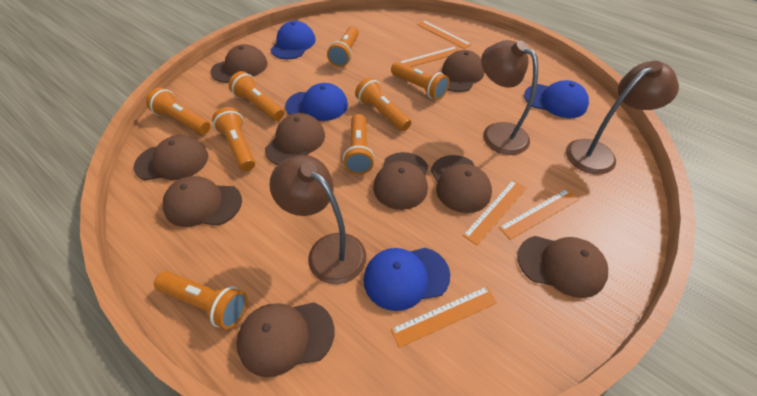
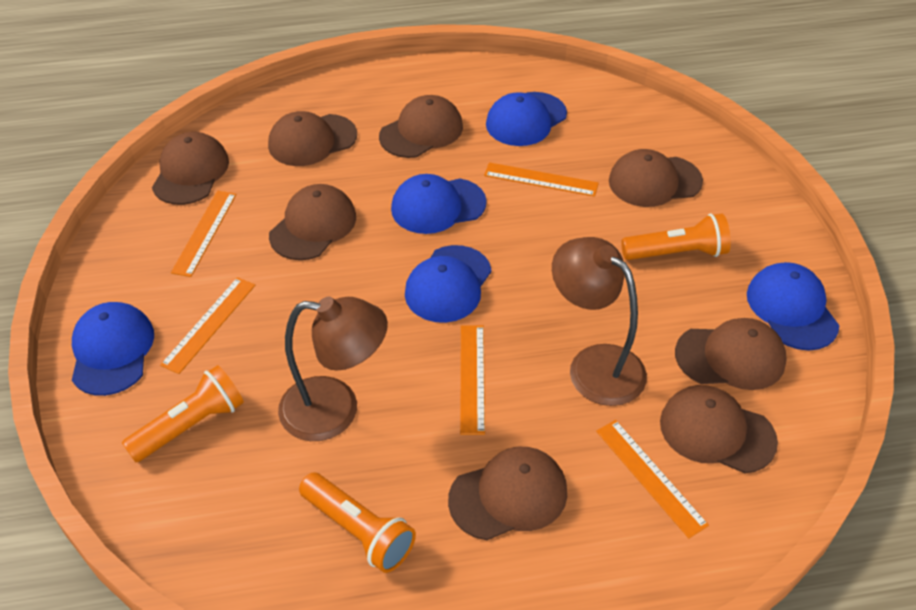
blue cap: [271,21,316,59] [285,83,348,121] [364,248,450,311] [524,80,589,118] = 4 -> [72,302,154,396] [391,174,487,234] [405,245,492,323] [486,92,567,146] [747,262,840,350] = 5
brown cap: [134,135,208,180] [163,176,242,227] [210,44,268,83] [237,302,334,377] [265,113,325,165] [373,152,428,210] [431,155,492,213] [442,50,484,92] [517,236,608,298] = 9 -> [152,132,229,205] [268,111,357,166] [269,184,356,260] [379,95,463,158] [448,447,567,540] [609,149,703,207] [660,385,778,473] [675,318,787,390] = 8
brown lamp: [269,155,367,284] [481,40,538,155] [566,61,679,174] = 3 -> [278,297,388,441] [552,237,647,406] = 2
orange flashlight: [146,88,210,134] [154,271,248,329] [212,107,255,171] [228,71,284,121] [327,26,359,67] [343,114,375,175] [355,77,411,131] [391,62,449,100] = 8 -> [122,365,244,463] [299,473,416,573] [621,214,731,260] = 3

